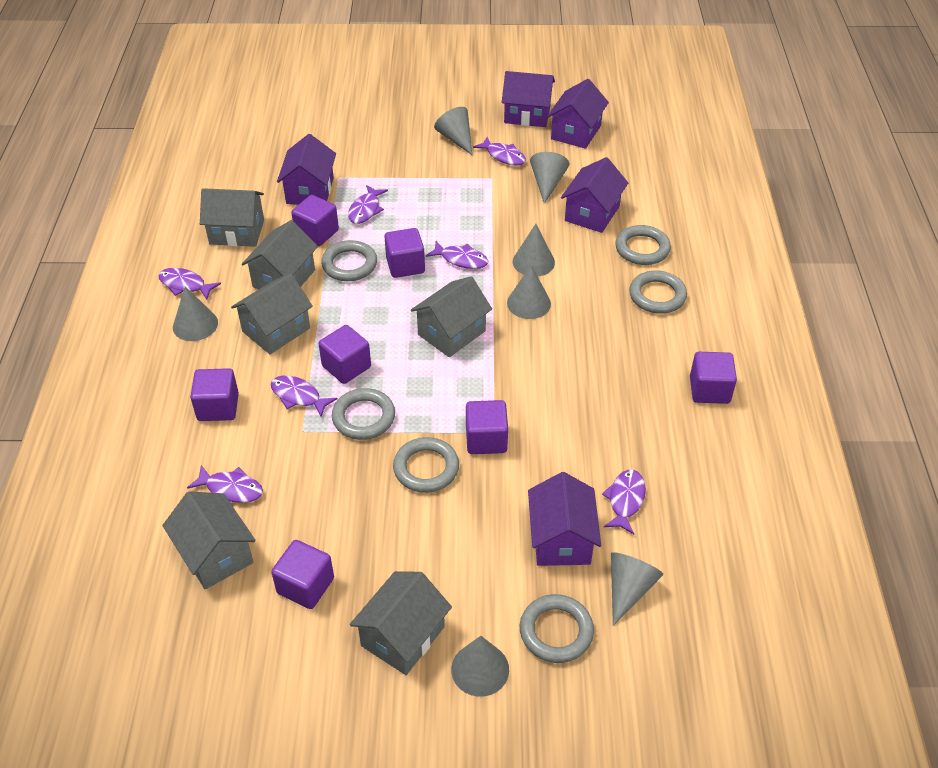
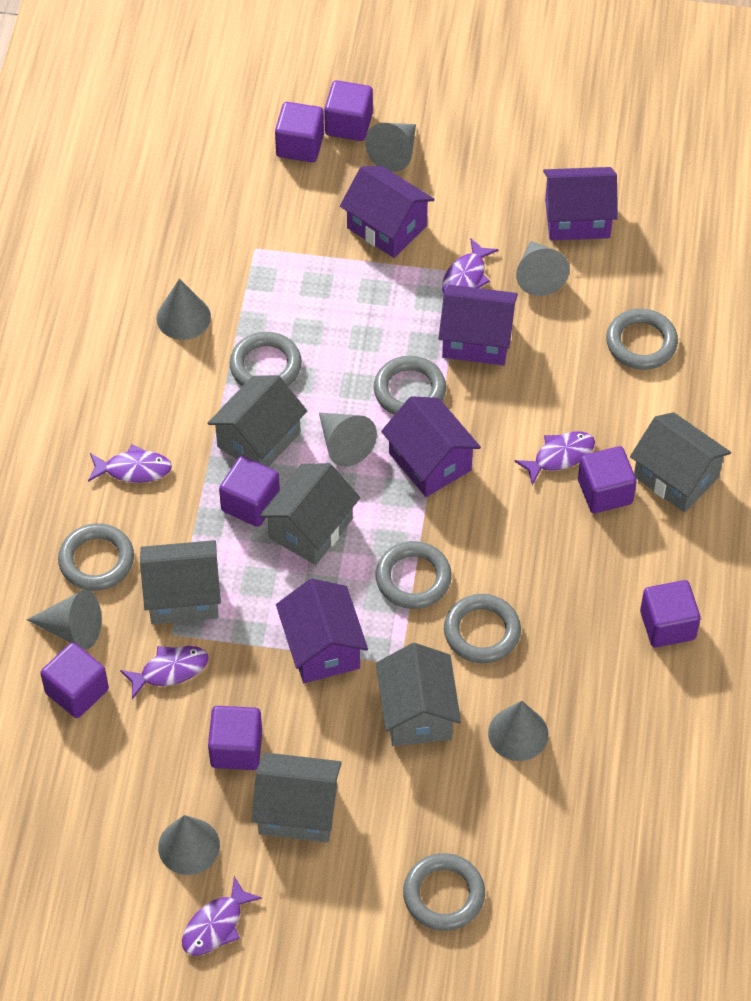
grey ring: [321,240,377,281] [332,388,395,440] [393,437,459,493] [520,594,594,663] [615,225,671,265] [629,270,687,314] = 6 -> [58,523,134,591] [229,332,302,386] [373,356,446,415] [376,541,452,609] [403,853,485,931] [444,594,521,663] [606,309,678,370] = 7
purple fish: [159,268,221,299] [187,465,263,503] [271,375,338,417] [348,185,388,224] [426,241,488,269] [473,137,526,166] [602,470,646,534] = 7 -> [88,444,172,483] [120,646,209,699] [182,876,262,956] [442,238,499,293] [514,431,595,485] = 5

